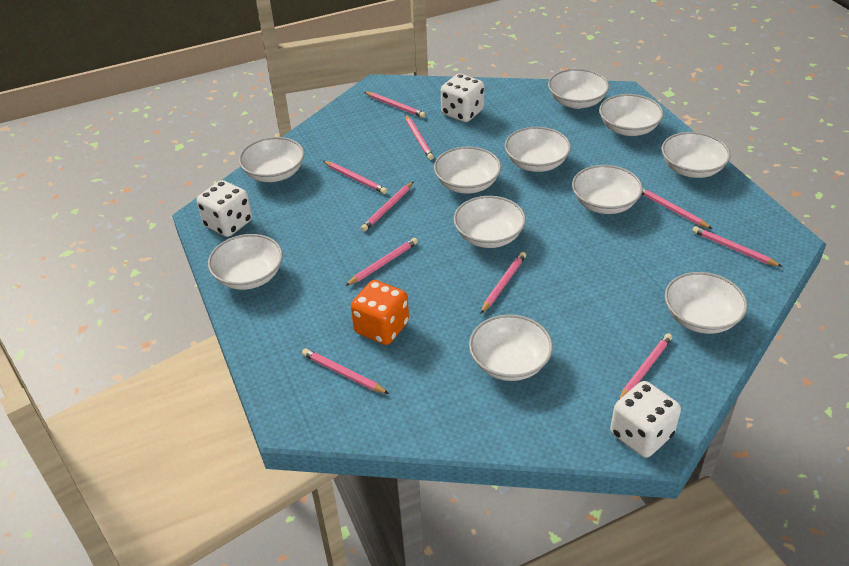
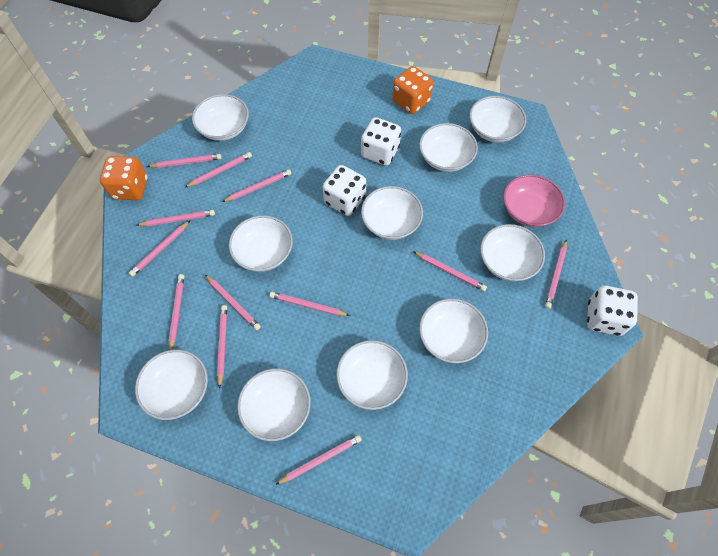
orange dice: [351,280,409,345] = 1 -> [100,156,148,200] [392,66,434,114] = 2
pink bowl: none = 0 -> [503,174,565,227] = 1
pink pencil: [302,348,389,394] [323,161,387,194] [345,238,418,286] [361,181,414,232] [365,92,426,118] [405,114,434,160] [480,252,526,314] [619,333,672,399] [642,188,712,229] [692,226,782,267] = 10 -> [129,221,190,277] [137,210,215,226] [147,154,222,168] [169,274,184,350] [184,152,252,188] [205,275,261,330] [217,305,227,389] [222,169,291,202] [270,292,350,316] [275,435,362,485] [413,251,487,291] [545,240,567,309] = 12
white bowl: [208,234,283,290] [239,137,304,182] [434,147,501,194] [454,196,526,248] [469,314,553,381] [505,127,571,172] [548,69,609,109] [572,165,643,214] [599,94,664,136] [662,132,731,178] [665,272,747,334] = 11 -> [135,350,208,420] [192,94,249,141] [229,215,293,272] [237,368,311,441] [336,340,408,410] [361,186,423,240] [419,123,478,172] [419,298,488,363] [469,96,526,142] [480,224,545,281] = 10

